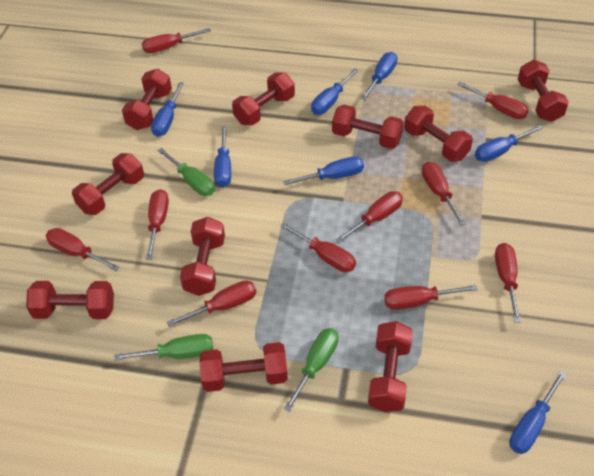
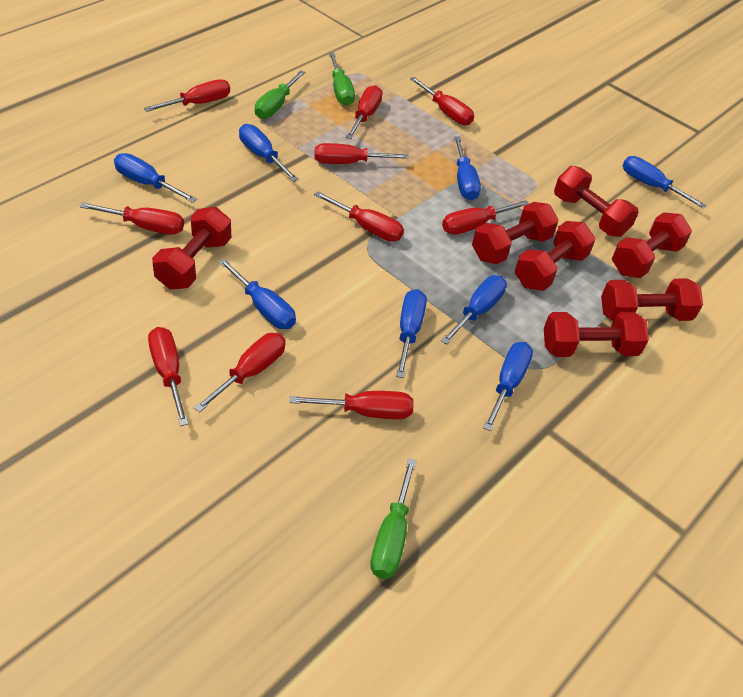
blue screwdriver: [151,82,184,137] [214,126,231,188] [283,156,364,185] [311,68,359,115] [361,52,398,100] [475,125,543,162] [509,370,566,454] = 7 -> [114,153,197,203] [218,258,296,329] [239,124,299,182] [396,289,427,378] [441,275,507,345] [454,136,481,200] [483,342,533,431] [623,156,707,209] = 8
red dumbbell: [26,281,114,319] [72,153,144,215] [122,69,172,130] [180,217,225,296] [200,342,288,392] [232,72,295,125] [332,105,404,149] [368,321,413,412] [404,106,473,162] [518,60,569,122] = 10 -> [152,207,232,289] [472,202,559,264] [515,221,596,291] [544,312,649,357] [554,166,639,237] [601,278,703,321] [612,212,692,278] = 7

